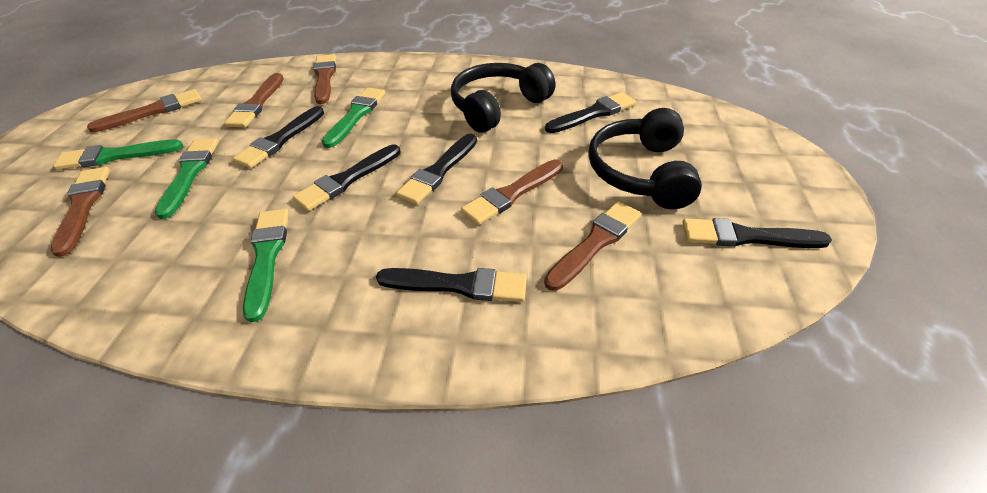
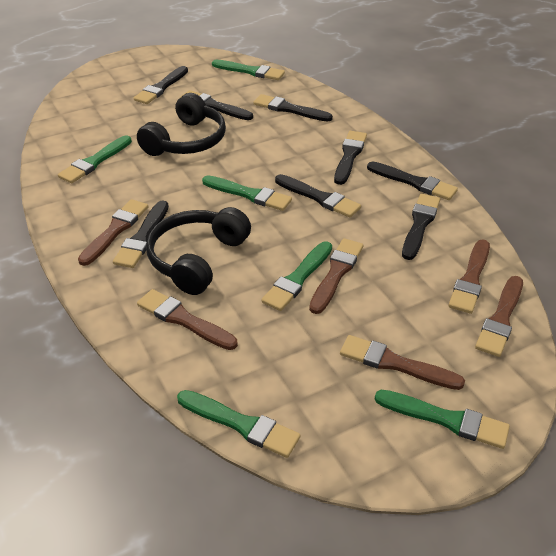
black brush: [233,106,324,168] [293,145,401,211] [376,268,527,302] [396,134,477,205] [545,92,636,133] [682,218,832,248] = 6 -> [113,201,169,268] [134,66,188,104] [180,90,253,120] [253,94,333,121] [275,174,361,218] [334,131,367,185] [367,162,458,200] [402,194,440,260] = 8
green brush: [53,139,183,170] [155,138,219,219] [243,209,289,322] [322,87,385,148] = 4 -> [58,135,132,183] [177,390,300,458] [202,176,292,211] [212,60,285,80] [261,241,332,311] [375,390,510,449] = 6

